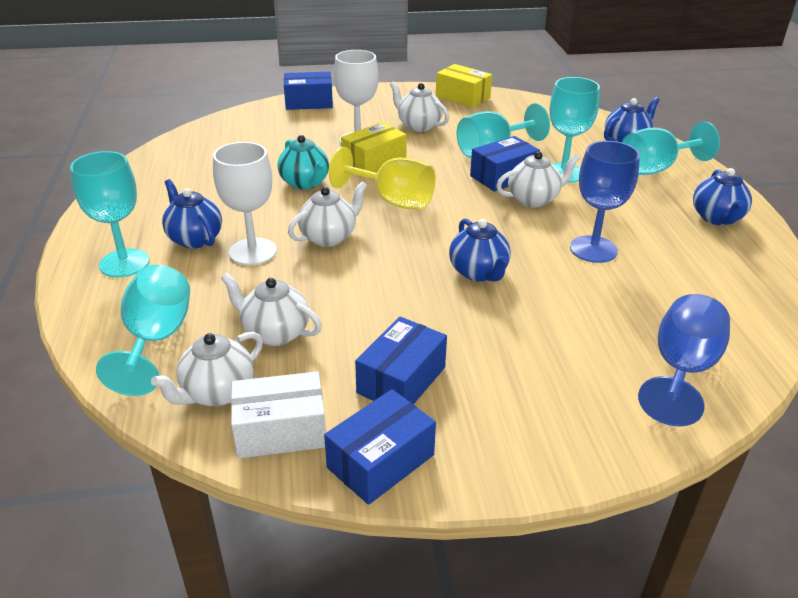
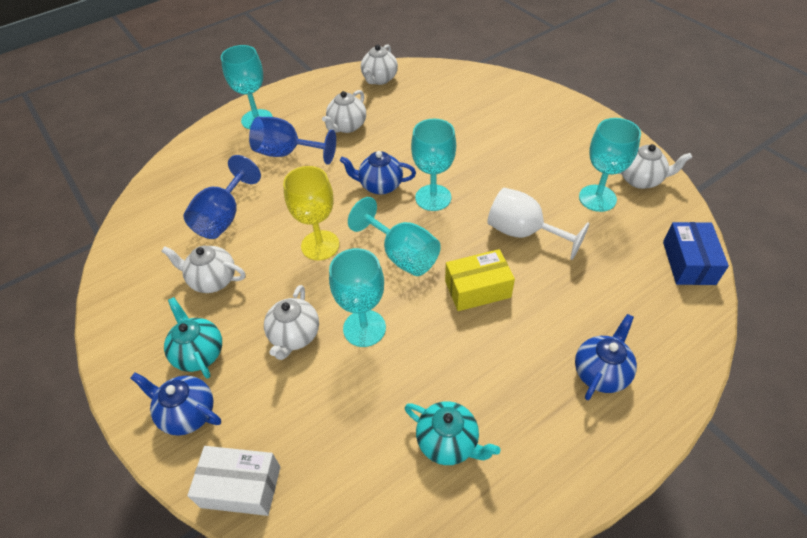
blue box: [284,72,333,110] [324,389,436,505] [355,317,447,404] [470,136,540,192] = 4 -> [663,222,729,285] = 1
blue teapot: [162,179,222,249] [449,219,511,282] [604,97,660,142] [693,168,752,225] = 4 -> [131,373,221,436] [340,151,416,195] [575,314,637,400] = 3
turquoise teapot: [277,135,329,190] = 1 -> [164,297,222,379] [405,401,500,465] = 2
white goblet: [213,142,277,265] [334,50,379,144] = 2 -> [487,187,590,260] = 1
yellow box: [341,122,407,173] [436,64,492,108] = 2 -> [445,249,515,311] = 1

